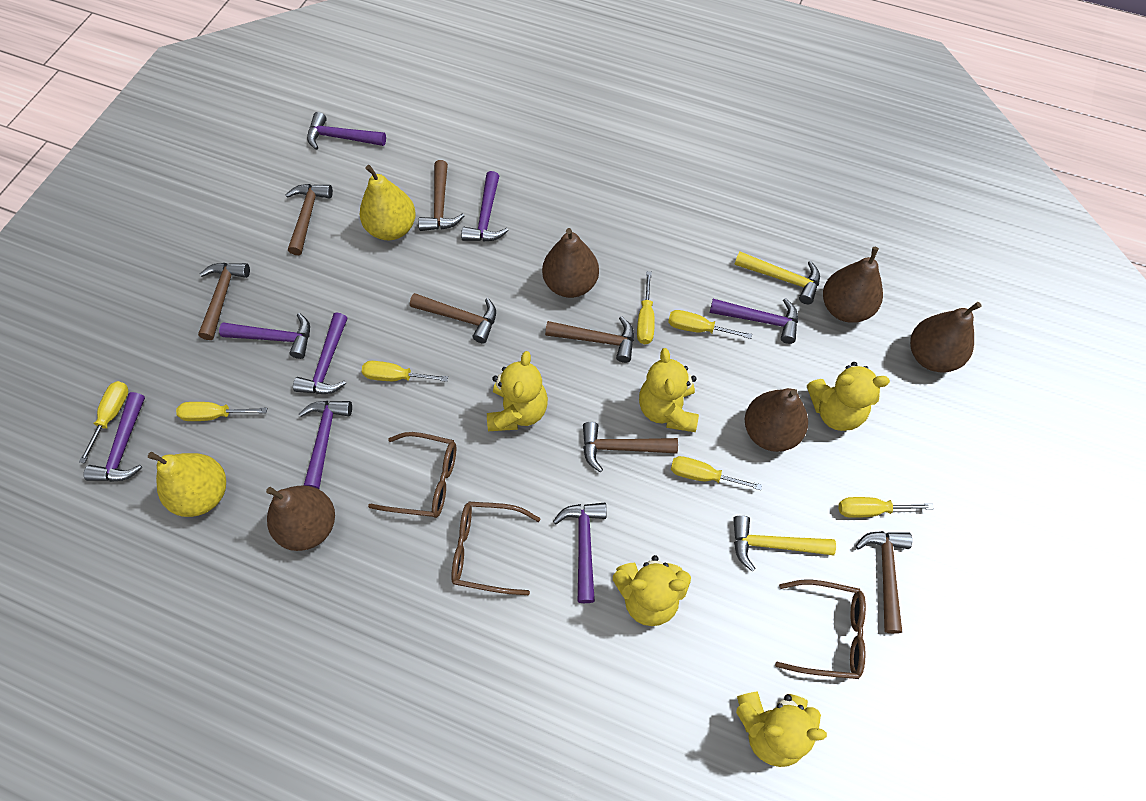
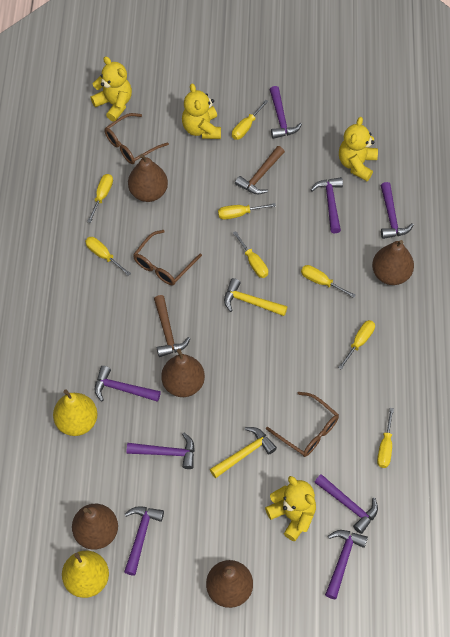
brown hammer: [198,263,250,340] [285,184,333,255] [410,293,496,343] [418,160,464,231] [545,316,634,363] [583,422,678,472] [856,531,912,634] = 7 -> [154,295,191,357] [235,146,285,194] = 2
yellow screwdriver: [79,381,128,463] [176,402,267,421] [362,361,448,382] [637,271,655,344] [668,310,752,339] [671,456,762,490] [839,497,933,518] = 7 -> [85,237,131,276] [87,174,113,223] [218,203,276,220] [232,100,269,140] [233,231,268,278] [301,265,356,298] [338,320,375,370] [377,408,394,468] = 8
yellow teddy bear: [487,351,548,431] [613,555,691,626] [639,348,699,432] [736,692,827,767] [807,362,890,431] = 5 -> [90,56,132,122] [182,83,221,139] [265,476,316,541] [339,117,378,181] = 4

